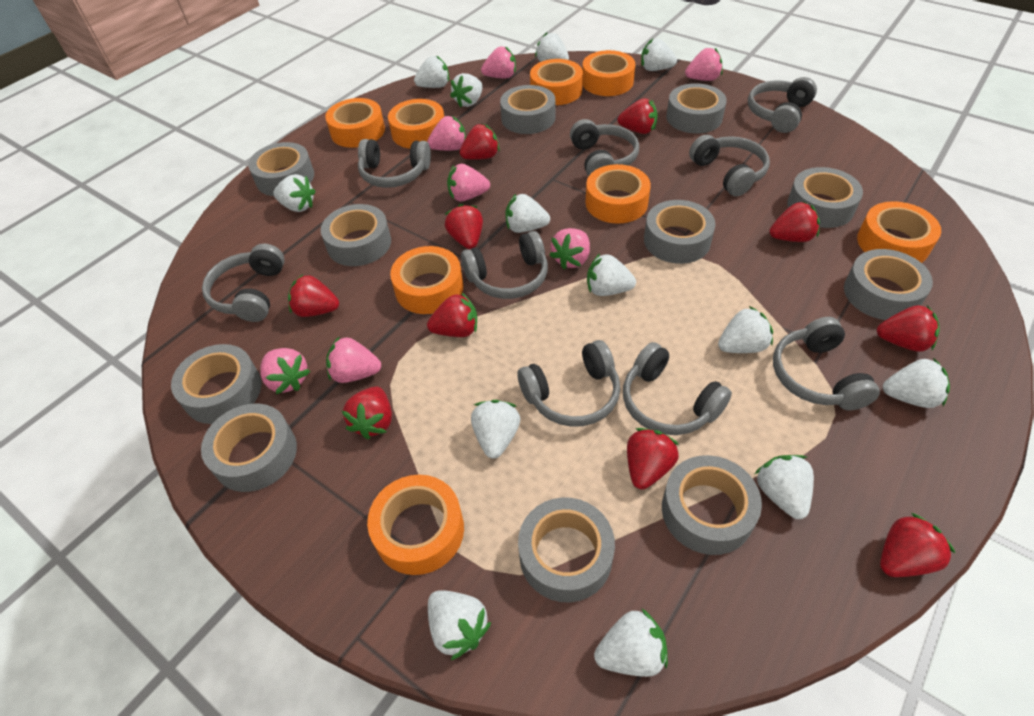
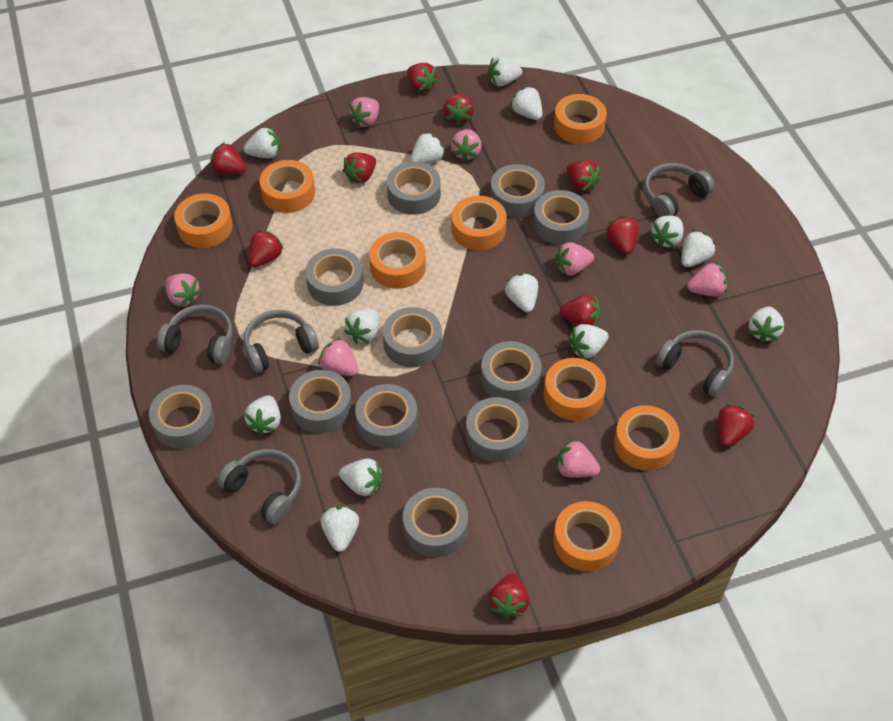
grey headphones: [202,244,285,322] [358,139,431,188] [461,231,548,299] [518,340,620,427] [570,119,639,177] [623,342,732,435] [689,135,770,196] [748,77,817,133] [773,317,880,411] = 9 -> [157,304,233,364] [218,449,301,524] [244,310,319,373] [644,163,714,217] [656,330,734,397] = 5

